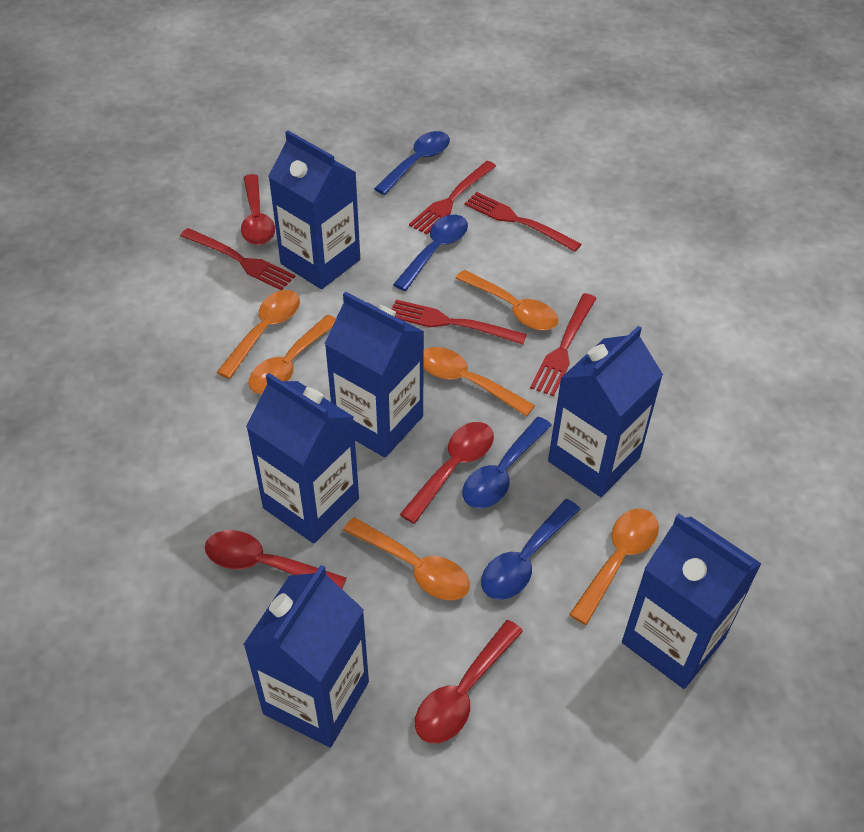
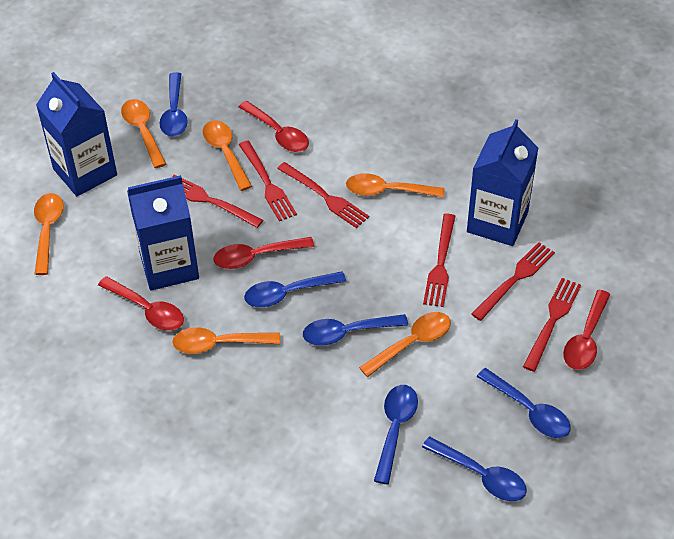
blue carton: [243,565,369,748] [246,373,359,544] [268,131,360,289] [325,292,424,458] [548,326,663,497] [622,513,762,689] = 6 -> [36,72,117,196] [127,175,199,291] [467,119,538,246] = 3
blue spoon: [374,131,450,195] [393,215,468,291] [462,417,552,508] [481,499,580,600] = 4 -> [159,72,188,136] [244,271,346,307] [303,314,408,346] [374,385,418,485] [422,436,527,501] [477,368,571,438] = 6
red fork: [180,228,295,290] [391,300,527,344] [409,161,496,235] [464,192,581,252] [530,293,596,396] = 5 -> [172,175,263,228] [239,141,297,221] [277,162,369,228] [423,214,456,307] [471,242,555,321] [523,278,581,372] = 6

